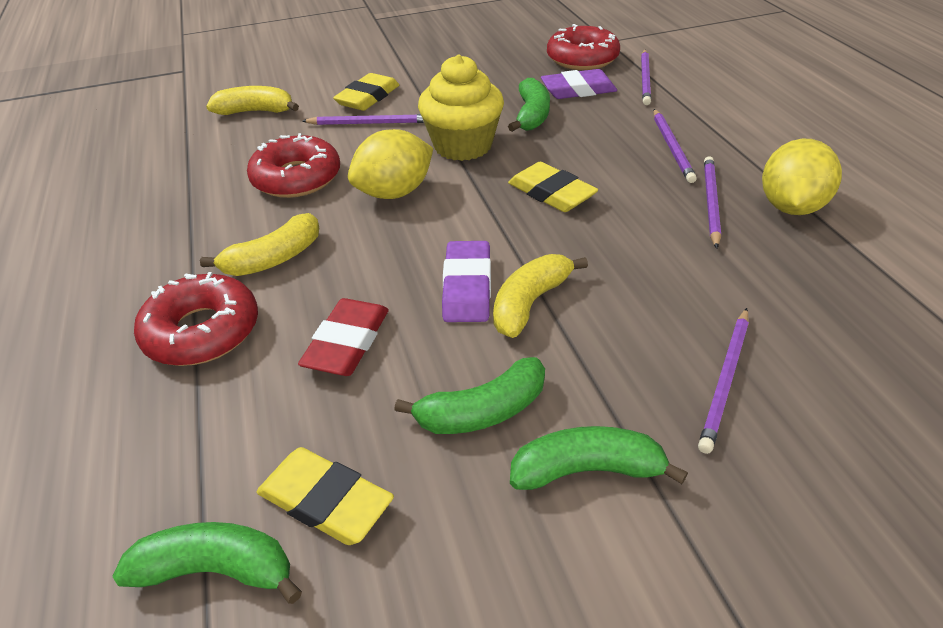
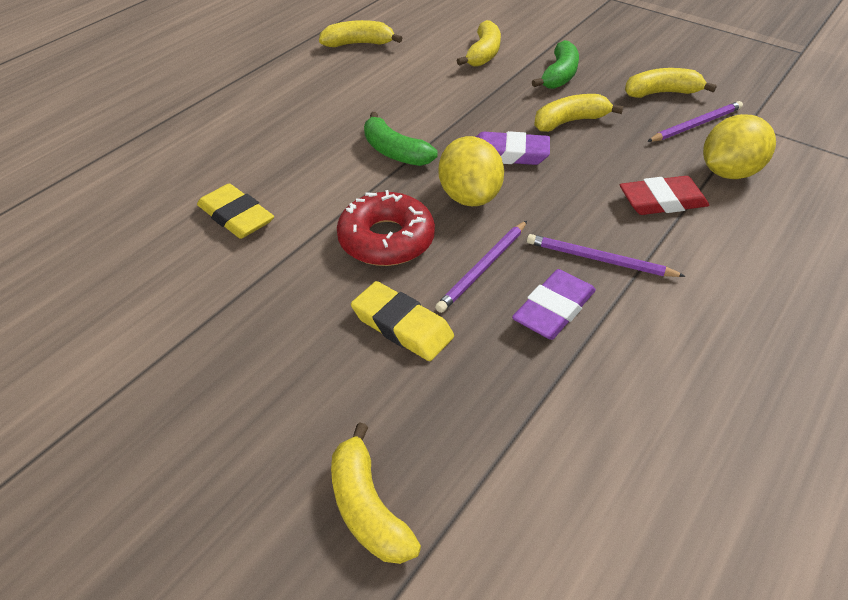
green banana: [113,522,302,604] [394,357,545,434] [508,78,550,132] [510,426,688,490] = 4 -> [364,112,438,166] [532,40,579,89] = 2
purple pencil: [302,114,424,125] [641,49,651,105] [653,109,697,183] [698,308,749,454] [704,156,721,249] = 5 -> [435,221,527,313] [527,234,686,277] [647,101,743,142] = 3
red donut: [134,272,258,366] [247,133,340,198] [547,24,620,70] = 3 -> [337,190,435,266] = 1
yellow banana: [200,213,319,276] [206,86,299,115] [493,254,588,338] = 3 -> [319,20,402,47] [331,422,421,564] [457,20,501,67] [534,94,623,132] [625,68,717,98] = 5
yellow cupcake: [418,54,504,161] = 1 -> none = 0
yellow eraser: [256,447,394,545] [333,73,399,111] [508,162,598,212] = 3 -> [197,184,274,239] [351,281,454,361] = 2

